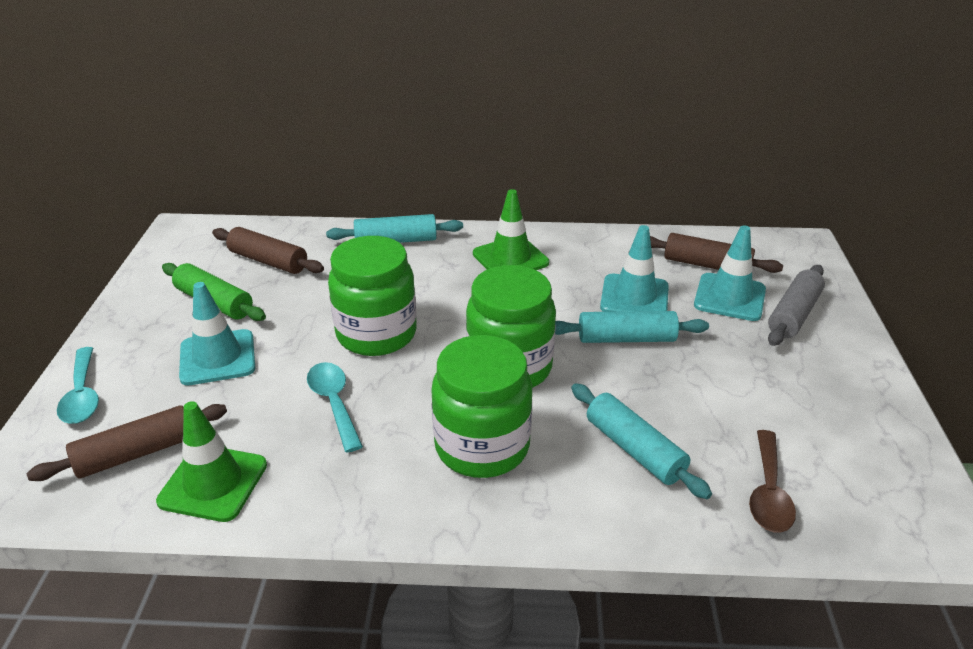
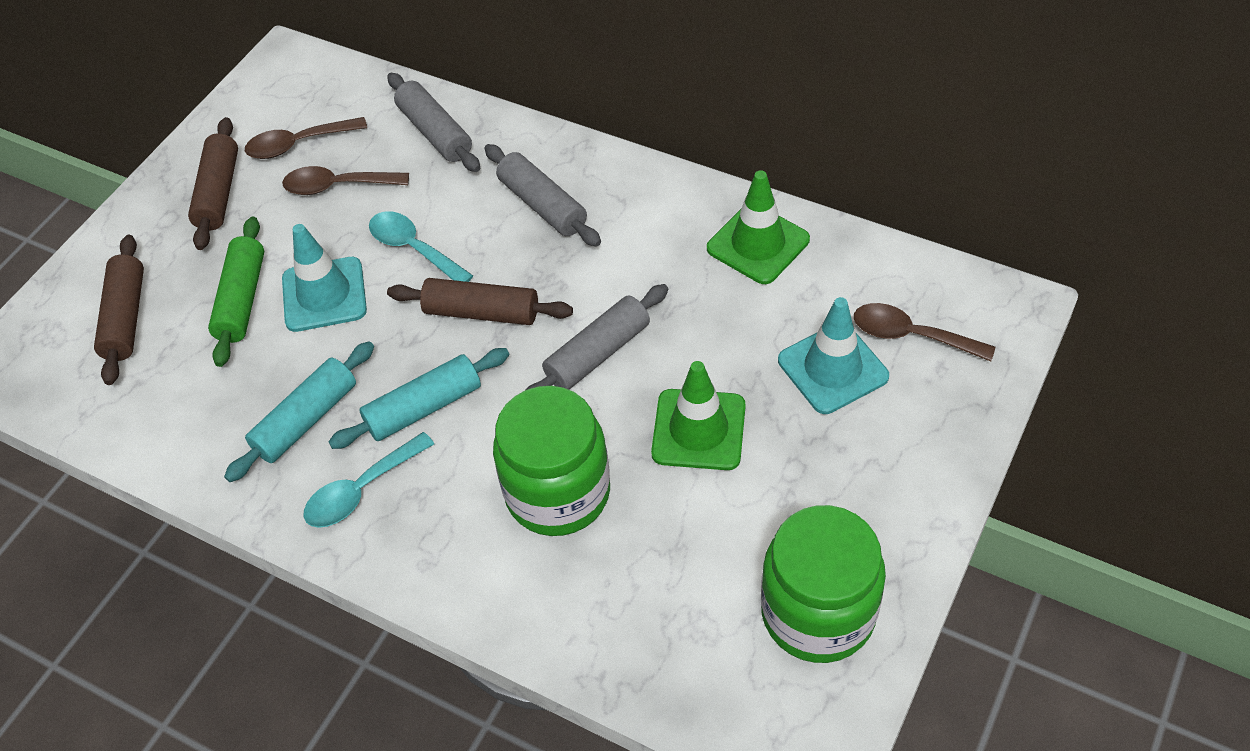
brown spoon: [749,430,796,532] = 1 -> [245,117,367,159] [282,166,409,195] [854,303,995,361] = 3
green jar: [328,236,417,356] [431,335,532,478] [466,265,556,388] = 3 -> [493,386,610,536] [761,505,886,663] = 2
grey rolling pin: [768,265,825,346] = 1 -> [387,73,480,172] [484,144,601,246] [526,284,668,390] = 3
turquoise rolling pin: [326,214,463,243] [555,311,709,343] [571,383,712,499] = 3 -> [224,341,374,482] [328,348,510,449] = 2
turquoise traffic cone: [179,282,255,385] [600,225,669,312] [694,225,766,321] = 3 -> [282,224,367,332] [778,297,889,414] = 2

